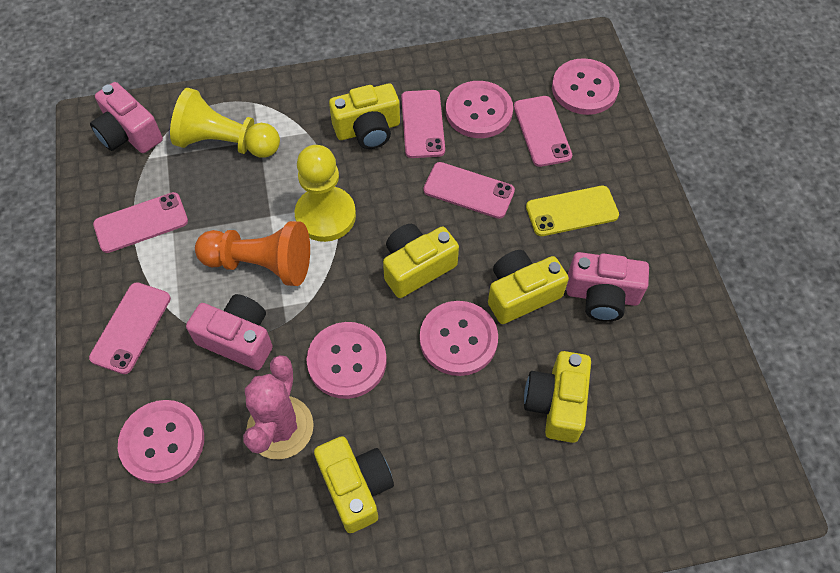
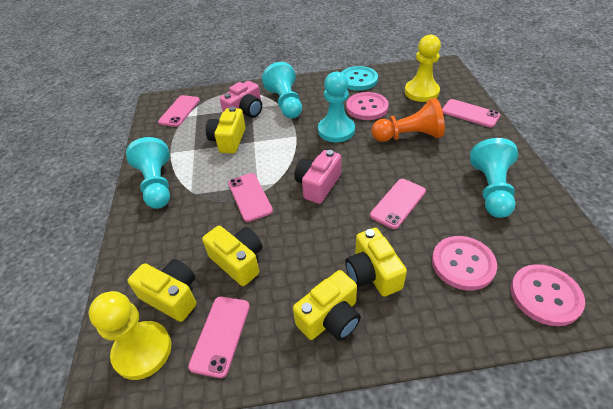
pink button: [118,400,204,484] [307,322,387,399] [420,301,498,376] [446,81,513,138] [552,58,619,115] = 5 -> [346,92,389,120] [432,236,497,291] [511,264,585,326] = 3
pink cactus: [243,355,314,460] = 1 -> none = 0
pink camera: [90,82,163,153] [186,294,273,370] [566,252,649,322] = 3 -> [220,81,262,118] [294,150,341,204] = 2
turquoise button: none = 0 -> [341,66,378,91] = 1
turquoise pawn: none = 0 -> [126,137,170,209] [262,62,302,118] [318,72,355,142] [470,138,518,218] = 4
yellow phone: [526,186,619,236] = 1 -> none = 0

